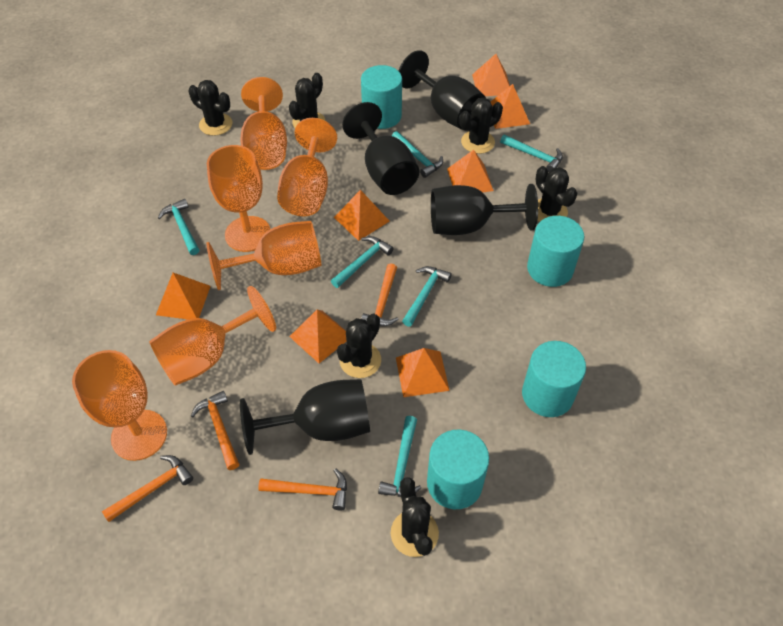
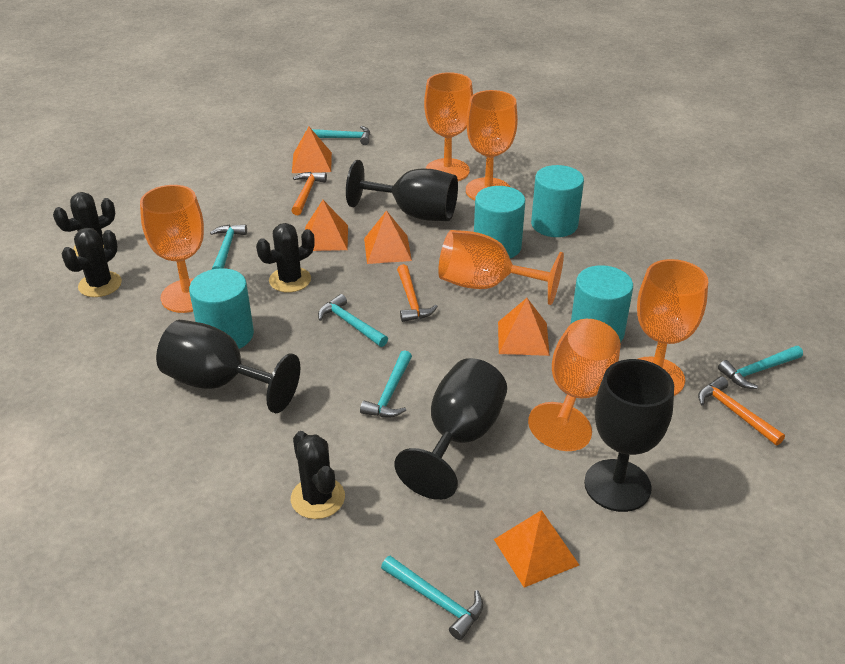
black cactus: [188,80,232,136] [289,73,325,128] [337,314,381,378] [391,477,439,557] [460,97,503,154] [536,166,577,222] = 6 -> [53,192,115,257] [62,228,122,297] [256,223,315,292] [291,431,345,519] = 4
orange hammer: [102,455,193,522] [191,391,239,470] [258,468,347,511] [361,264,399,326] = 4 -> [291,172,327,215] [397,264,438,322] [698,376,785,445] = 3
orange pyramid: [156,273,211,319] [289,309,347,363] [334,190,390,241] [396,348,450,397] [447,150,494,192] [472,54,510,96] [491,84,530,129] = 7 -> [292,127,332,173] [305,200,348,251] [364,210,412,264] [494,510,579,588] [498,298,550,356] = 5

